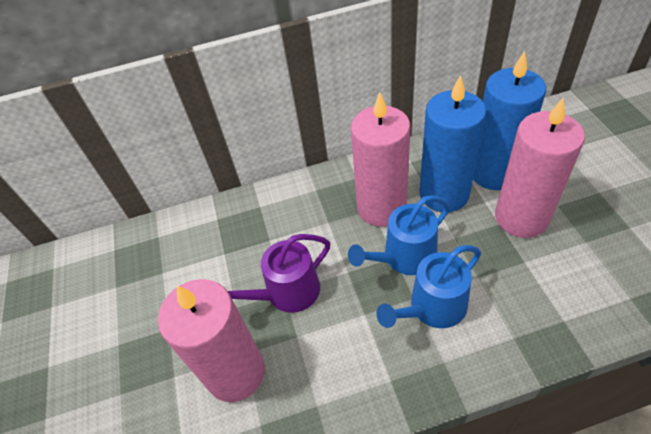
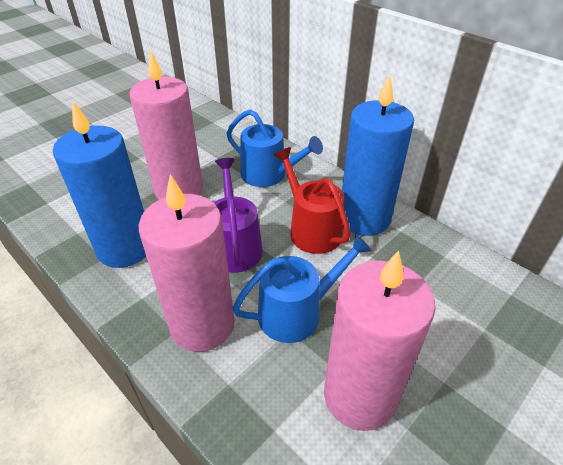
red watering can: none = 0 -> [273,147,351,254] = 1

